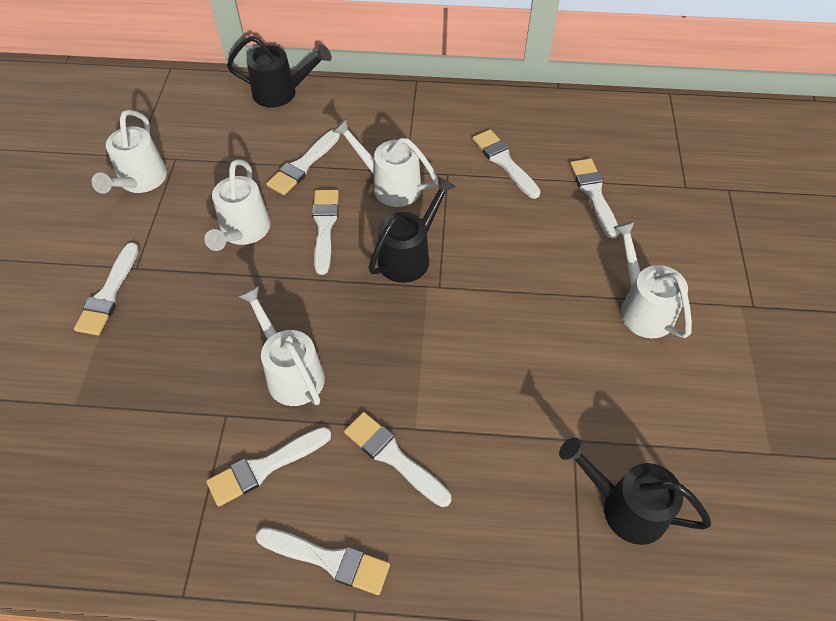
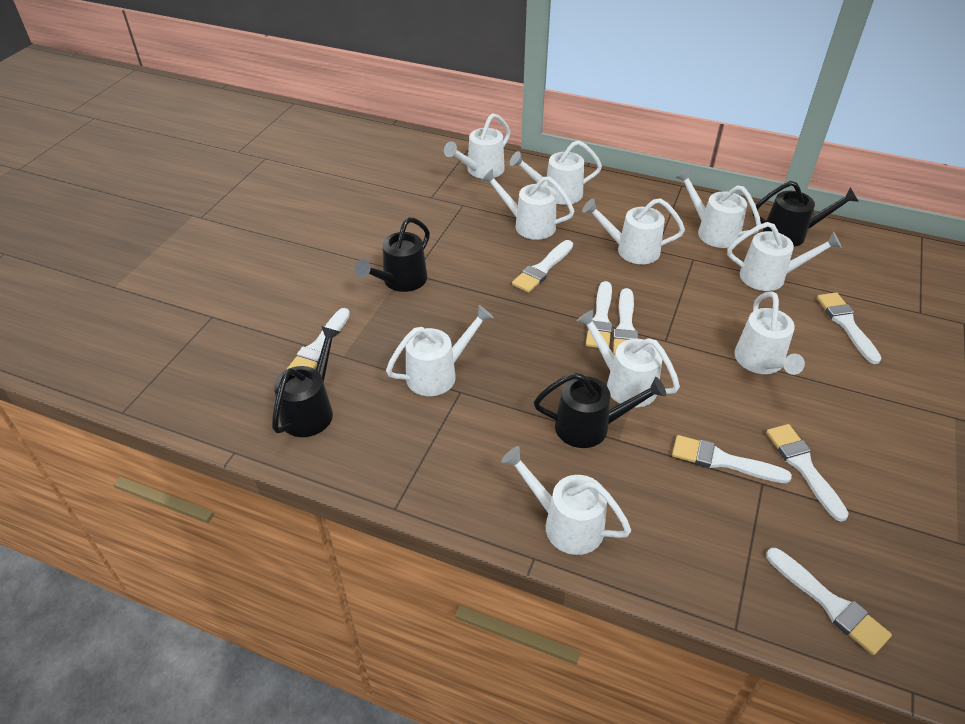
black watering can: [227,36,332,108] [368,176,456,283] [559,437,711,545] = 3 -> [272,326,340,437] [355,218,430,292] [534,372,666,448] [752,181,859,247] = 4
white watering can: [92,110,167,194] [204,159,270,251] [238,286,325,406] [332,118,438,207] [613,221,692,338] = 5 -> [386,305,494,396] [444,113,511,178] [481,169,575,240] [501,446,631,555] [510,140,602,205] [576,310,680,408] [582,198,685,264] [675,168,761,248] [727,222,842,291] [734,291,805,375] = 10

